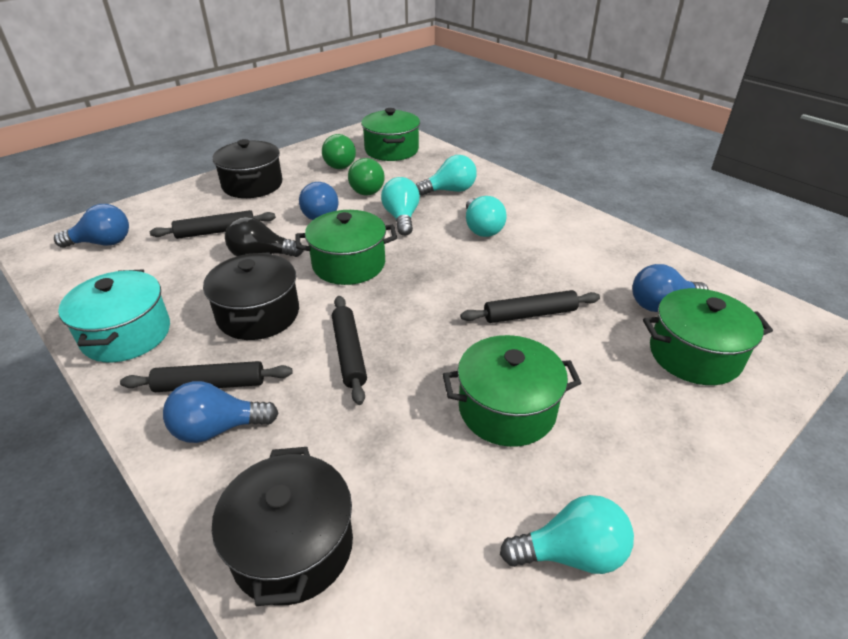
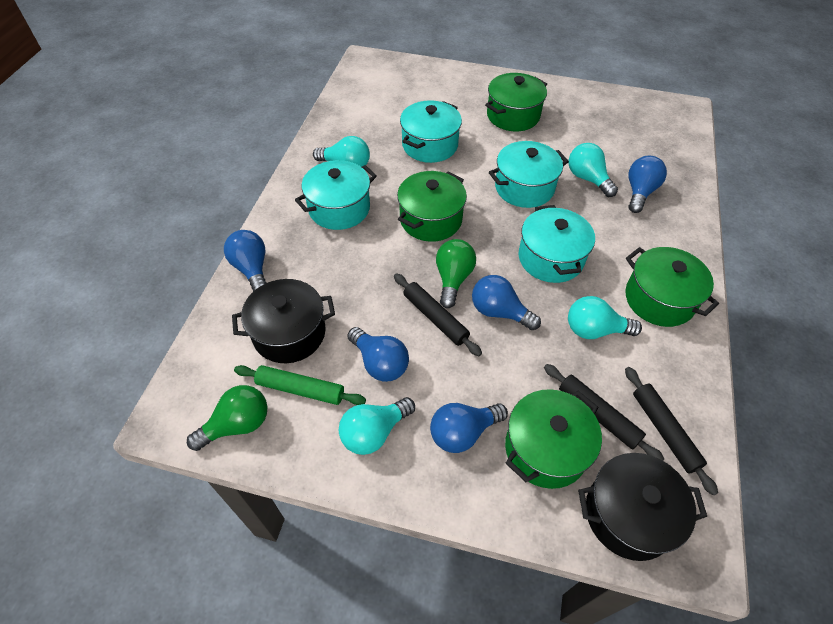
black light bulb: [225,216,304,257] = 1 -> none = 0
black pot: [203,252,299,340] [212,139,282,198] [212,447,353,606] = 3 -> [232,279,335,363] [578,453,707,561] = 2
black rolling pin: [120,361,292,392] [150,210,276,239] [332,296,367,405] [460,290,600,323] = 4 -> [394,273,482,356] [544,364,664,461] [625,367,718,496] = 3
blue light bulb: [54,204,129,248] [163,381,279,443] [299,182,338,220] [632,264,708,312] = 4 -> [224,230,266,291] [347,327,409,382] [430,403,508,453] [472,275,541,330] [628,156,667,213] = 5
green rolling pin: none = 0 -> [234,365,366,405] = 1
turquoise pot: [58,270,170,362] = 1 -> [295,160,377,230] [400,100,462,163] [489,141,569,208] [519,205,595,283] = 4

